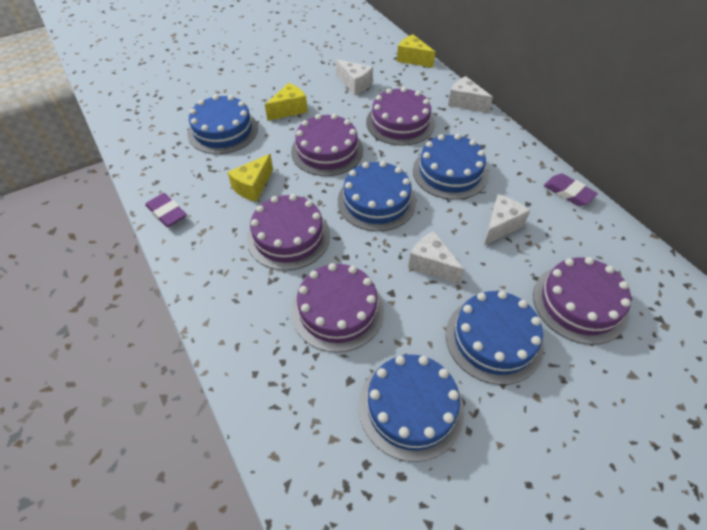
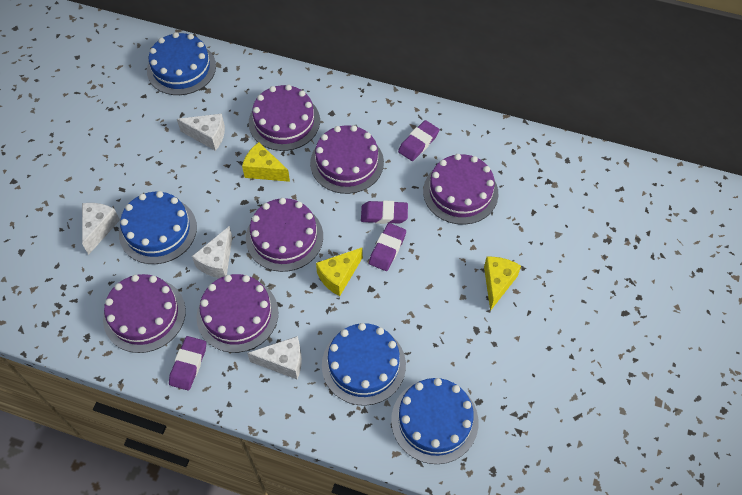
blue cake: [188,95,258,154] [338,161,416,231] [359,355,464,462] [413,134,488,200] [446,291,544,385] = 5 -> [119,191,197,264] [147,32,216,95] [322,323,406,406] [391,378,478,464] = 4
purple cake: [247,194,330,271] [291,114,363,176] [291,263,384,352] [366,87,435,146] [533,257,631,345] = 5 -> [103,274,186,353] [196,274,279,353] [246,198,323,272] [249,85,320,151] [310,125,384,194] [423,154,498,225] = 6
purple eraser: [145,193,187,227] [544,174,598,206] = 2 -> [169,336,206,390] [361,200,408,224] [369,223,406,271] [398,120,439,161] = 4

